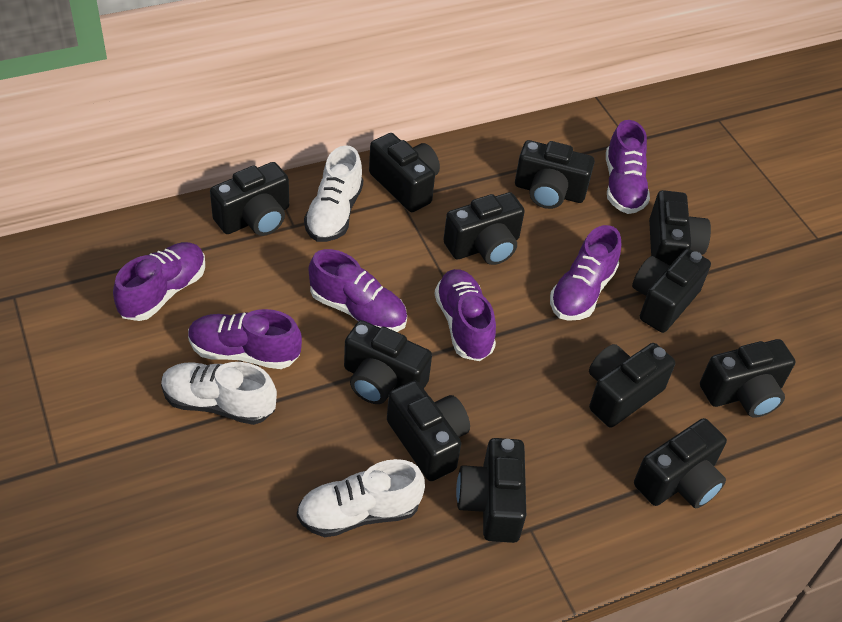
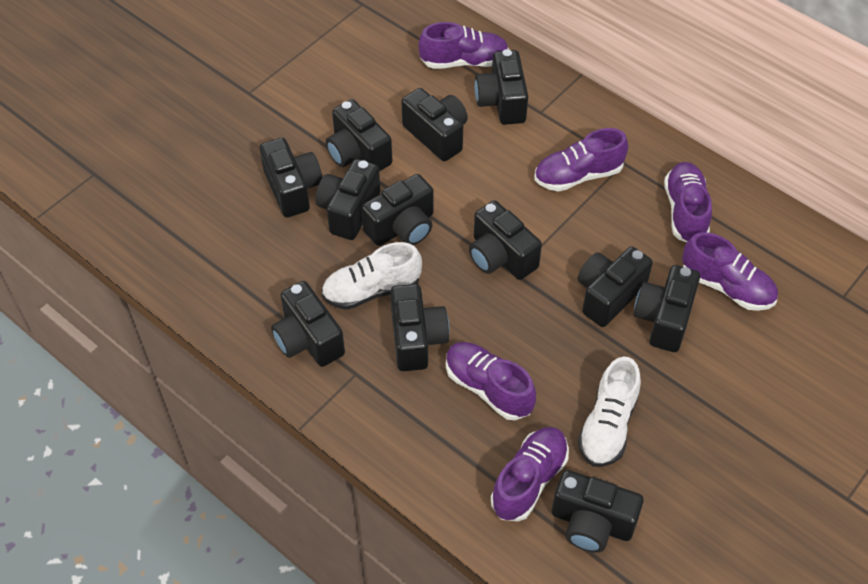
white shoe: [161,362,277,425] [297,459,425,537] [304,145,363,242] = 3 -> [321,242,422,310] [578,357,641,467] = 2

